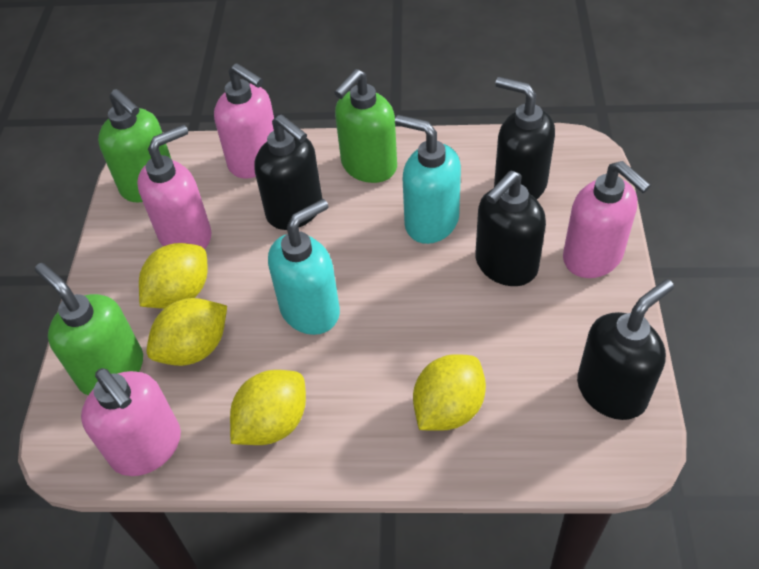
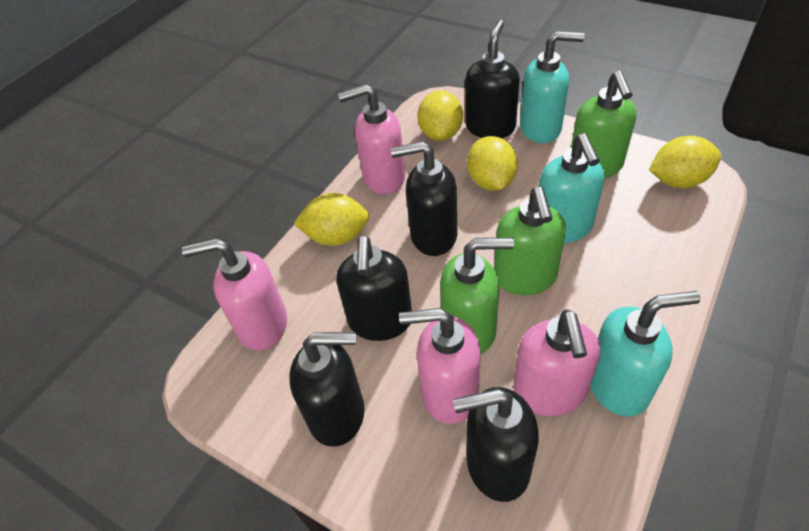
black soap dispenser: [254,115,322,230] [475,171,546,286] [494,77,555,199] [577,279,674,420] = 4 -> [289,332,364,447] [336,236,412,341] [391,141,457,256] [453,387,539,502] [465,20,520,138] = 5
turquoise soap dispenser: [268,199,340,335] [395,115,461,244] = 2 -> [520,31,585,143] [539,133,605,243] [590,291,701,416] = 3

